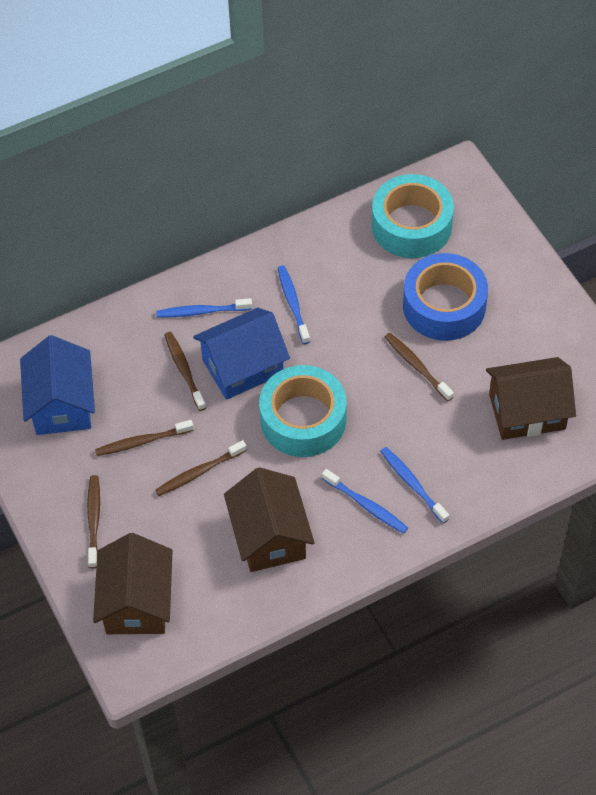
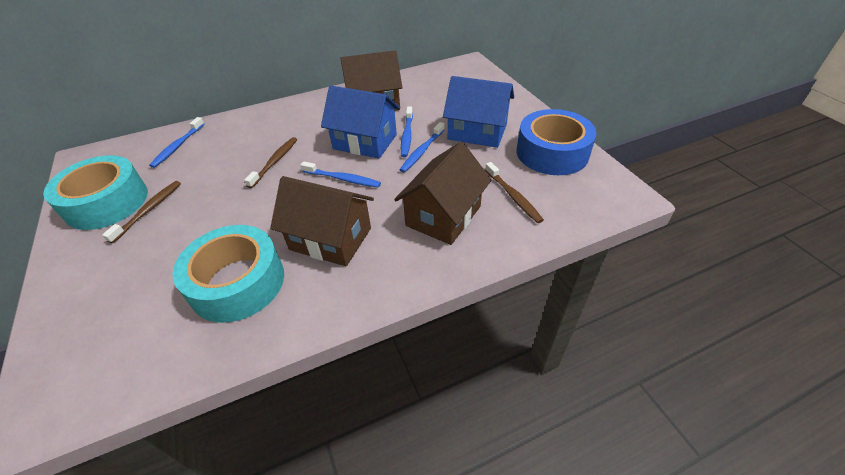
brown toothbrush: [87,475,100,568] [95,420,194,456] [155,440,247,496] [164,332,206,411] [385,333,454,401] = 5 -> [102,181,181,243] [244,137,297,188] [485,162,544,223] = 3

